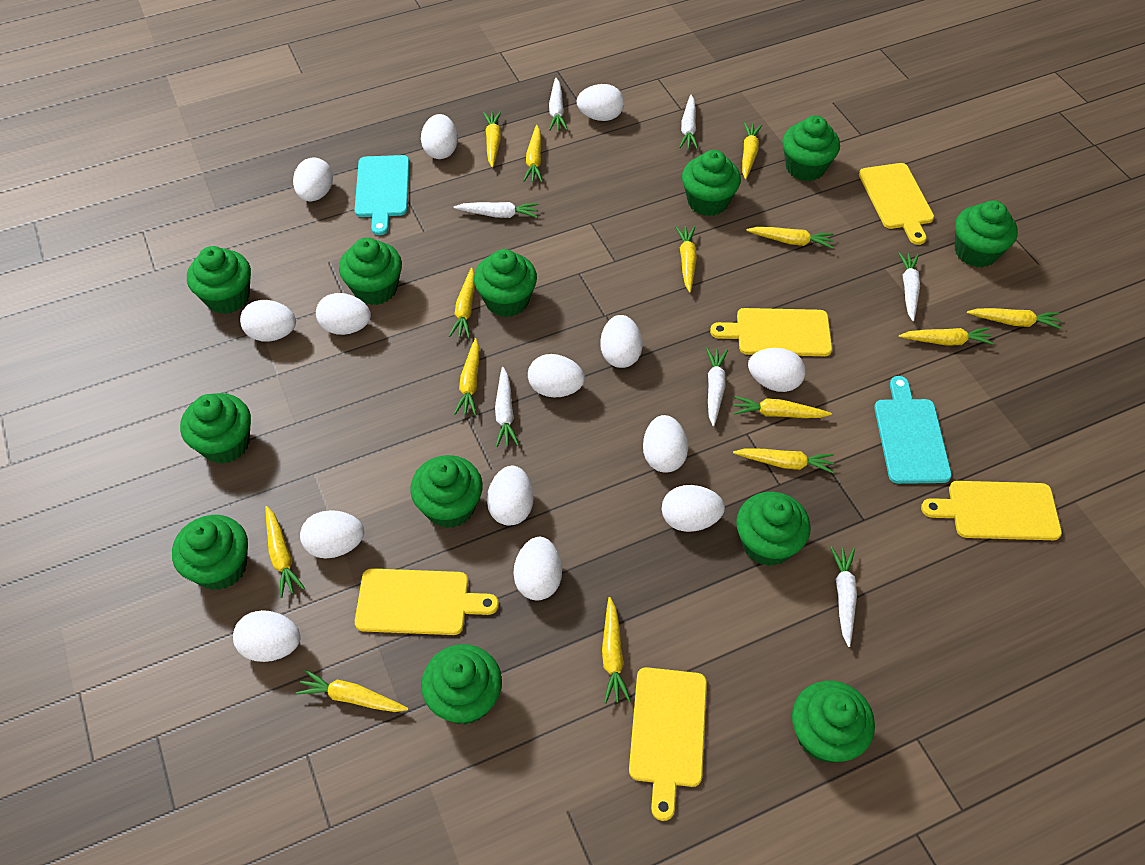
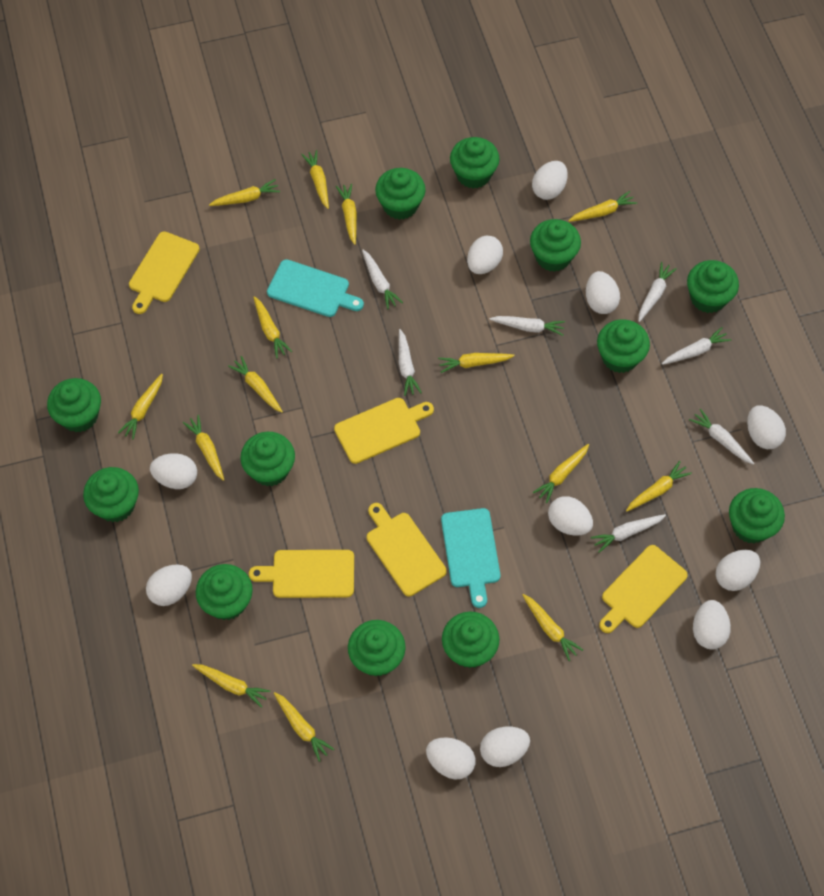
white egg: [233,610,301,662] [240,300,296,342] [293,158,333,201] [300,510,364,559] [316,293,371,335] [421,114,458,159] [487,466,534,526] [513,537,562,600] [528,354,585,397] [577,84,624,121] [600,315,643,368] [643,415,688,473] [662,485,725,532] [748,348,806,392] = 14 -> [146,565,192,606] [150,453,197,489] [426,737,476,779] [467,236,503,274] [480,727,530,767] [532,161,568,200] [548,496,593,535] [586,271,620,314] [693,600,731,649] [716,550,760,591] [747,405,786,449] = 11

